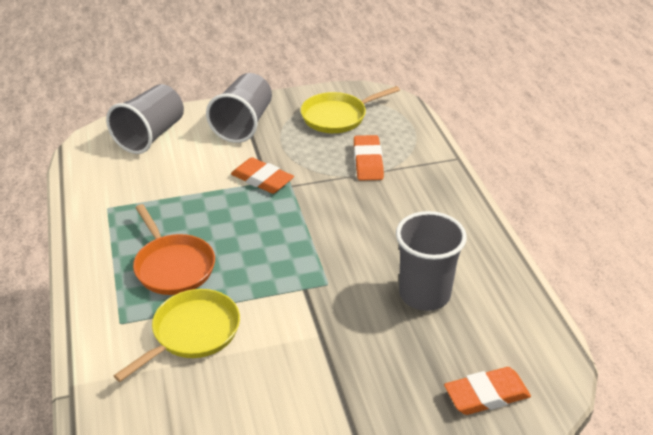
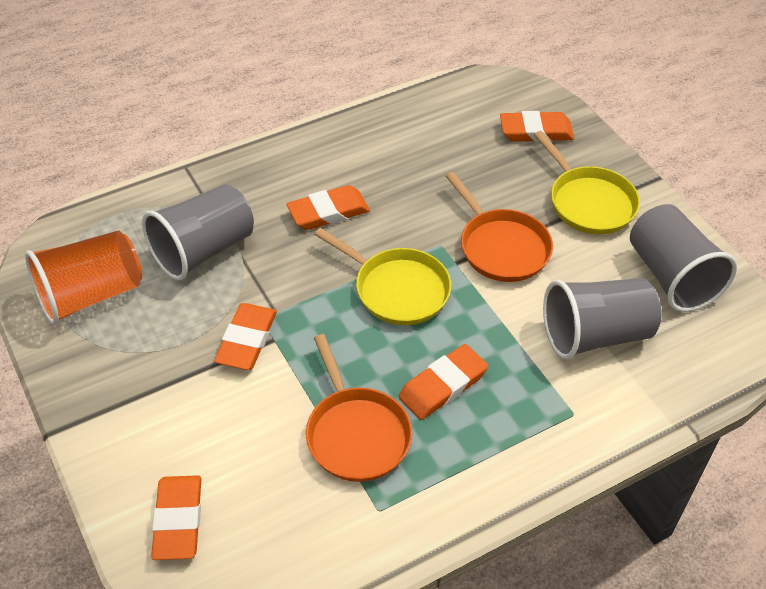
orange cup: none = 0 -> [25,231,142,325] = 1
orange eraser: [231,157,294,194] [354,135,384,181] [444,367,531,415] = 3 -> [151,475,201,560] [214,303,277,370] [286,185,370,230] [398,344,488,420] [500,111,574,142] = 5
orange pan: [133,204,215,295] = 1 -> [306,334,412,482] [446,172,553,282] = 2

